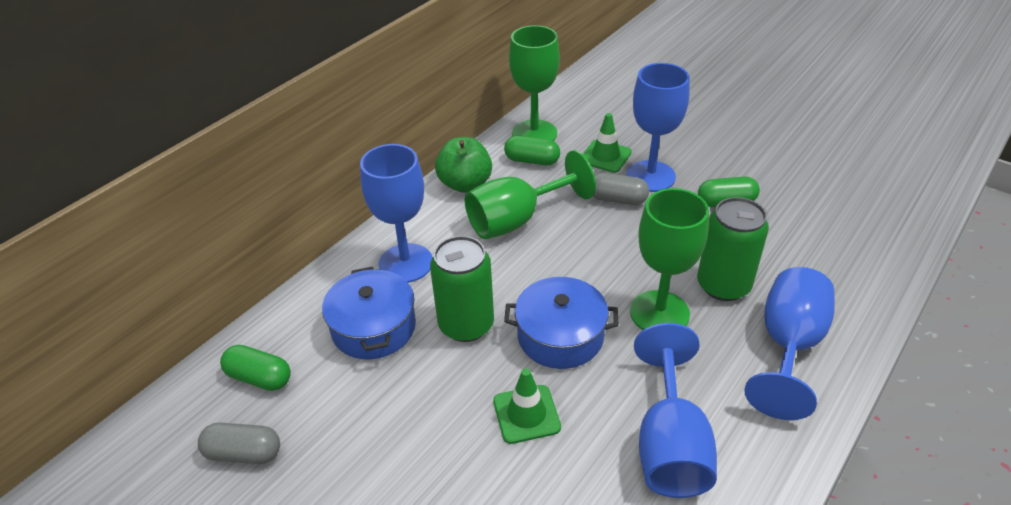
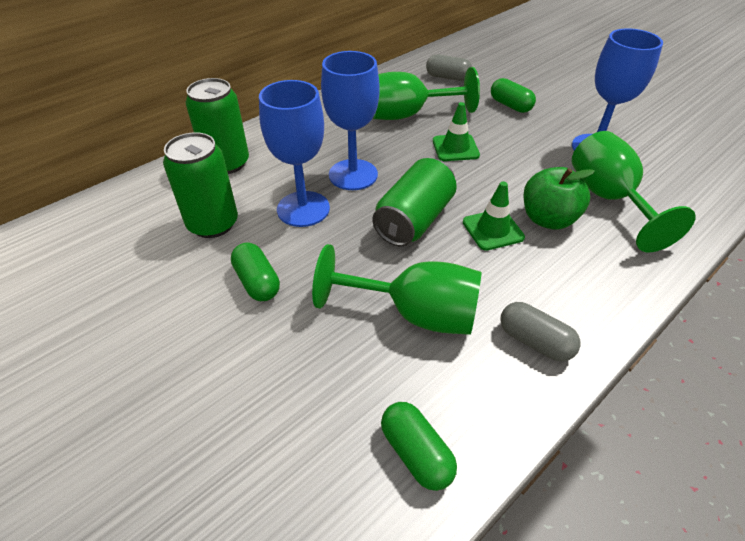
blue goblet: [360,144,433,283] [626,63,690,192] [634,323,717,498] [744,267,835,420] = 4 -> [259,80,330,227] [321,51,380,190] [572,28,663,151] = 3
blue pot: [322,266,416,359] [504,277,619,369] = 2 -> none = 0
green can: [430,236,494,342] [697,197,769,301] = 2 -> [163,132,238,238] [185,78,249,174] [372,158,457,246] = 3

